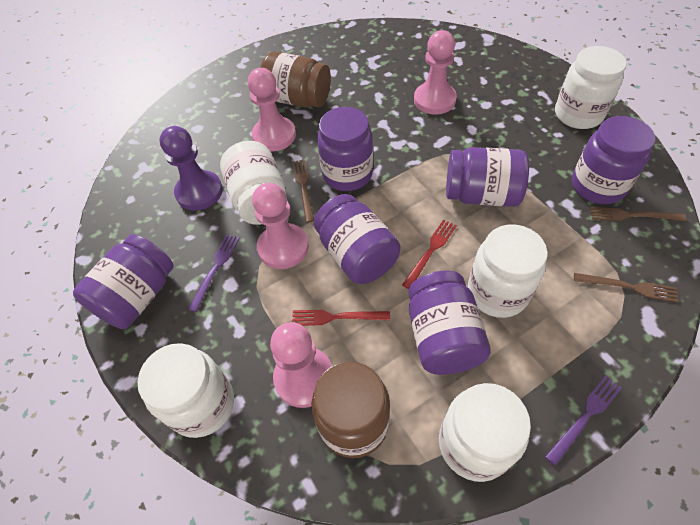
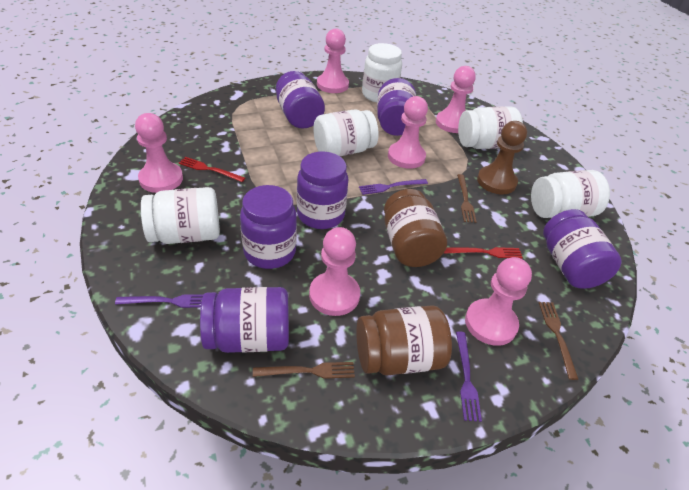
brown pawn: none = 0 -> [477,121,527,194] = 1
pink pawn: [248,68,296,151] [252,183,309,269] [270,322,332,408] [414,30,457,115] = 4 -> [135,113,183,193] [309,227,360,316] [317,28,349,93] [388,96,428,169] [436,66,476,133] [465,257,532,346] = 6
purple fork: [188,234,240,312] [545,375,622,466] = 2 -> [115,294,204,308] [359,179,428,195] [456,331,482,422] = 3
purple pawn: [160,126,223,210] = 1 -> none = 0

